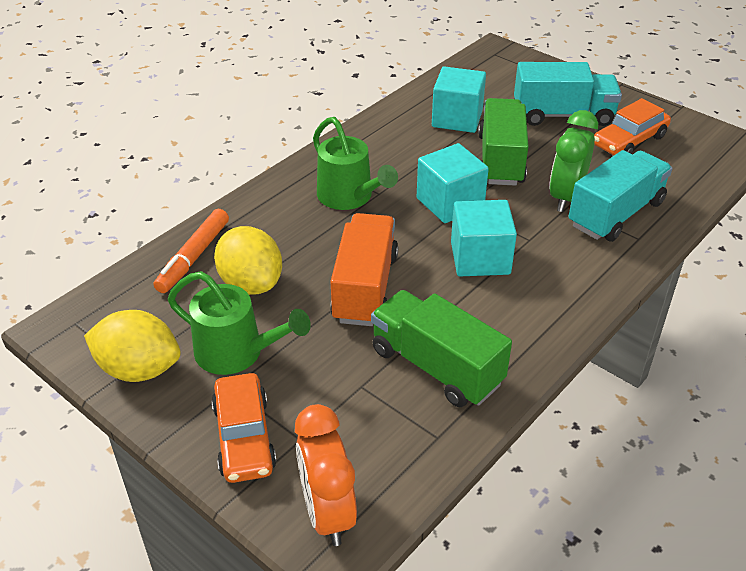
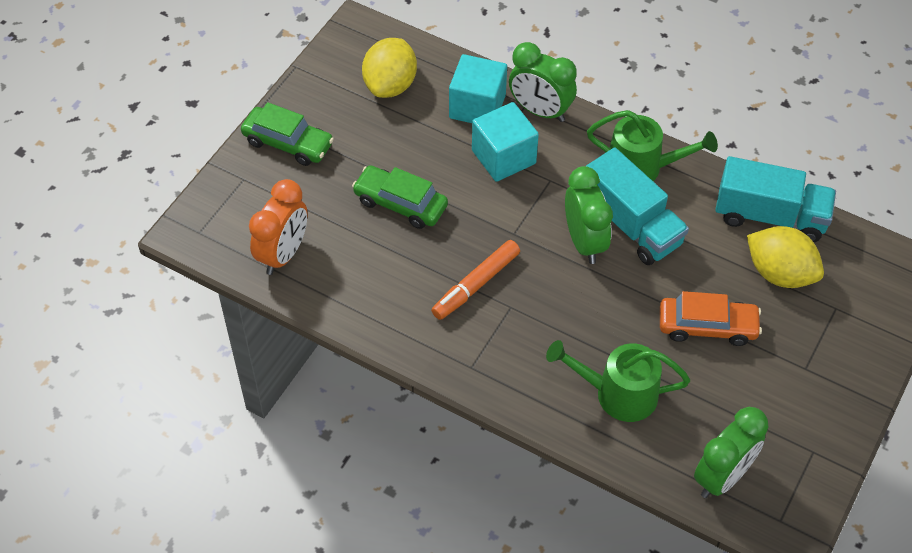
green car: none = 0 -> [241,102,334,166] [352,165,448,229] = 2
green clock: [549,110,598,212] = 1 -> [509,42,577,122] [565,166,613,264] [694,407,769,498] = 3
green truck: [371,290,512,407] [478,98,529,186] = 2 -> none = 0
orange car: [211,373,276,483] [594,98,671,155] = 2 -> [660,291,762,346] = 1
orange truck: [330,213,398,326] = 1 -> none = 0
turquoise cube: [417,143,489,223] [432,66,486,133] [451,200,517,276] = 3 -> [449,54,507,123] [472,102,539,182] = 2

